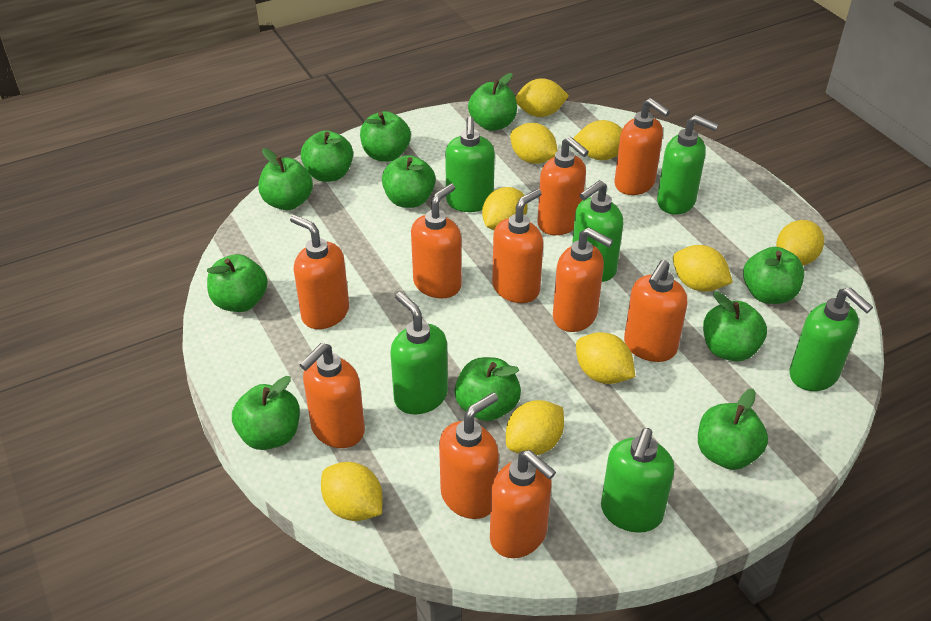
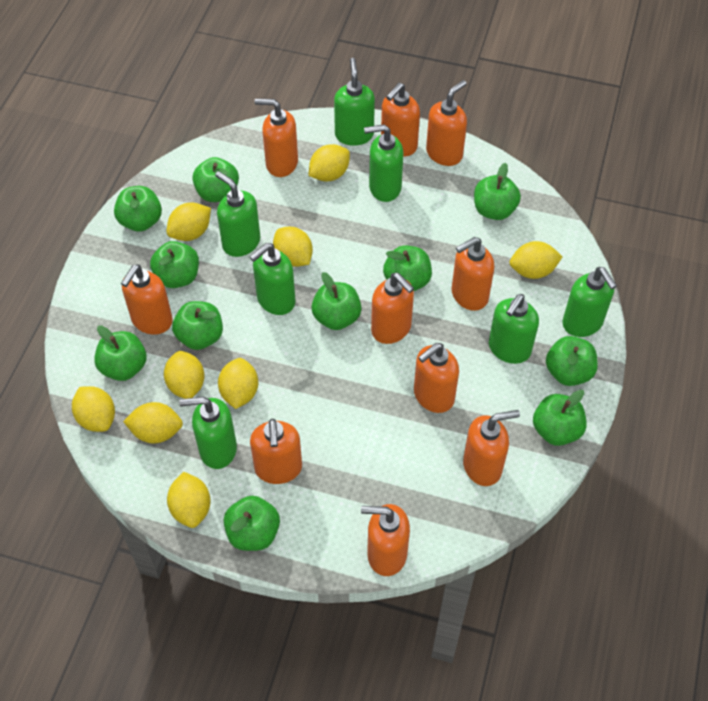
green soap dispenser: [390,292,448,414] [445,117,495,212] [572,180,623,282] [601,428,674,533] [657,115,719,215] [789,287,873,391] = 6 -> [179,397,237,469] [215,171,260,257] [250,243,296,315] [334,58,375,146] [364,124,403,202] [489,294,539,364] [562,267,617,337] = 7

